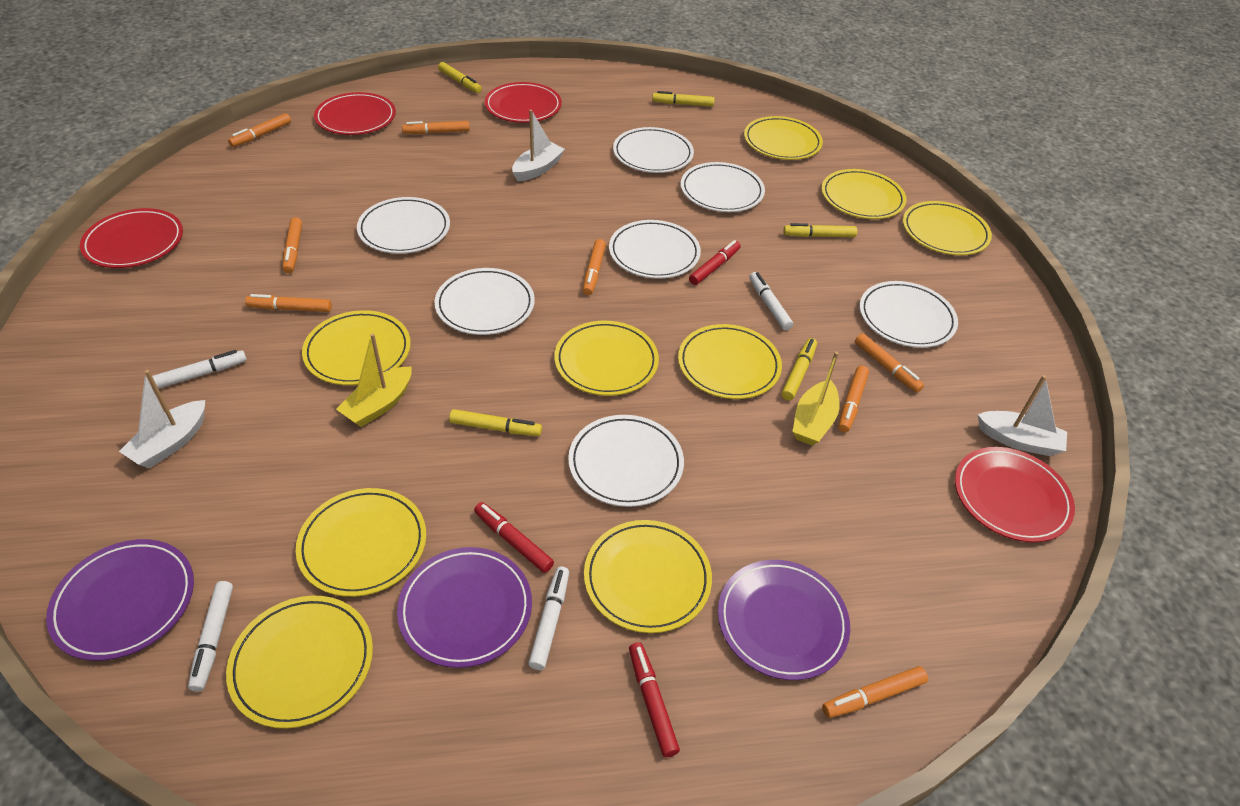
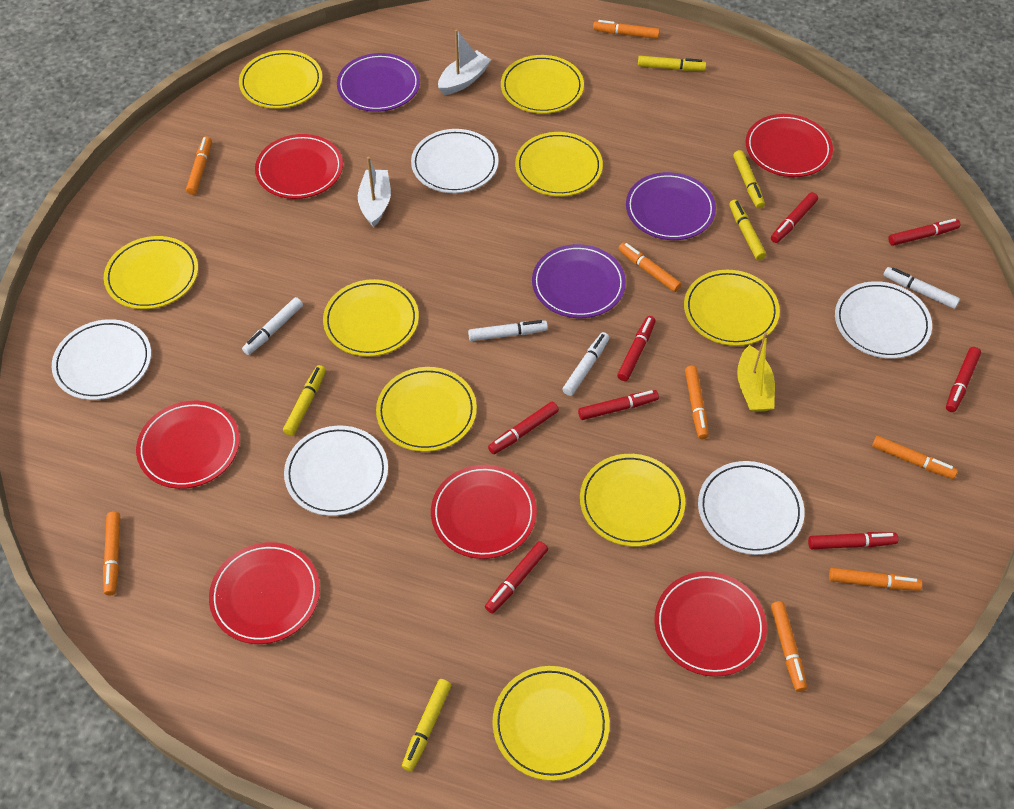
red marker: [474,502,554,573] [629,642,680,757] [689,240,741,285] = 3 -> [485,541,548,614] [488,401,559,454] [578,390,659,420] [617,316,656,381] [771,192,818,243] [808,532,898,549] [888,219,960,246] [946,347,981,412] = 8
red plate: [80,208,183,268] [314,92,396,135] [485,82,562,123] [955,447,1075,542] = 4 -> [136,401,240,489] [209,542,320,644] [255,134,343,199] [431,465,537,559] [654,572,767,677] [746,114,833,177] = 6
white boat: [119,370,205,468] [512,110,565,181] [978,375,1067,456] = 3 -> [358,157,391,227] [438,29,491,95] = 2
white plate: [357,197,450,254] [434,268,535,335] [568,415,684,507] [609,220,701,279] [613,127,694,173] [681,162,765,212] [860,281,958,348] = 7 -> [52,319,151,400] [284,426,388,516] [411,129,499,193] [698,461,805,555] [835,281,932,359] = 5
yellow boat: [336,333,412,427] [792,352,840,446] = 2 -> [737,332,775,412] = 1

